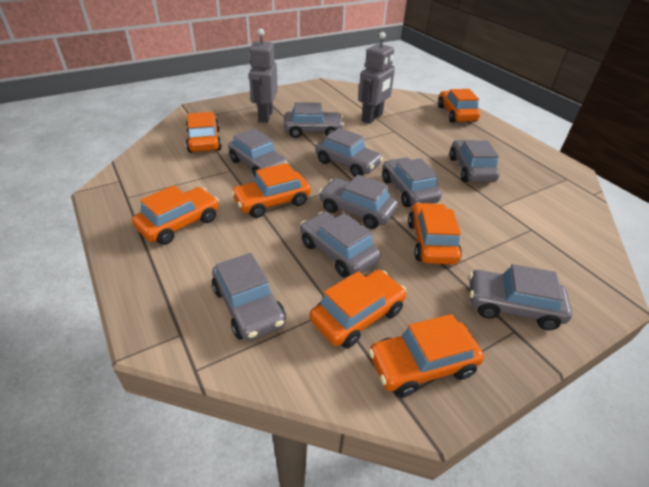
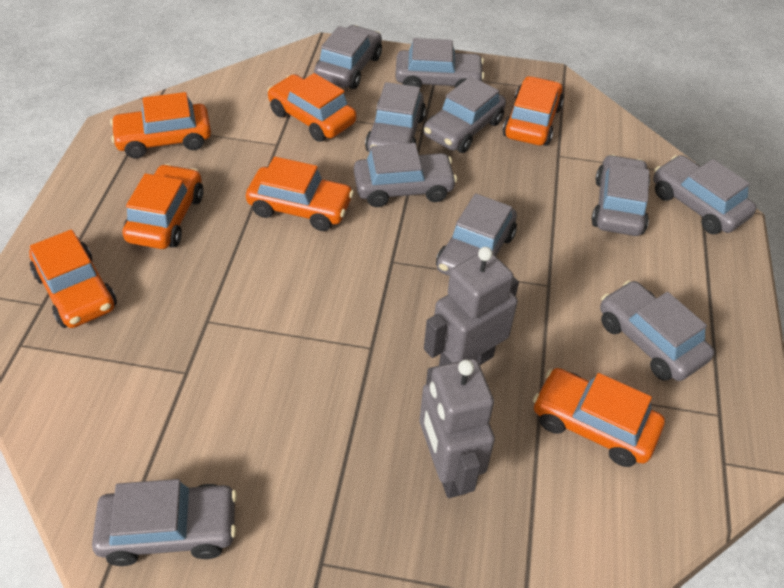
grey car: [212,253,286,341] [228,128,288,177] [284,102,344,138] [301,212,381,277] [315,128,383,177] [319,175,398,229] [382,157,442,207] [449,140,500,182] [469,264,572,330] = 9 -> [92,479,237,566] [314,25,382,89] [354,143,457,207] [365,82,426,152] [395,38,485,88] [424,76,506,153] [436,193,517,276] [591,154,650,236] [600,280,714,381] [653,155,757,234] = 10

